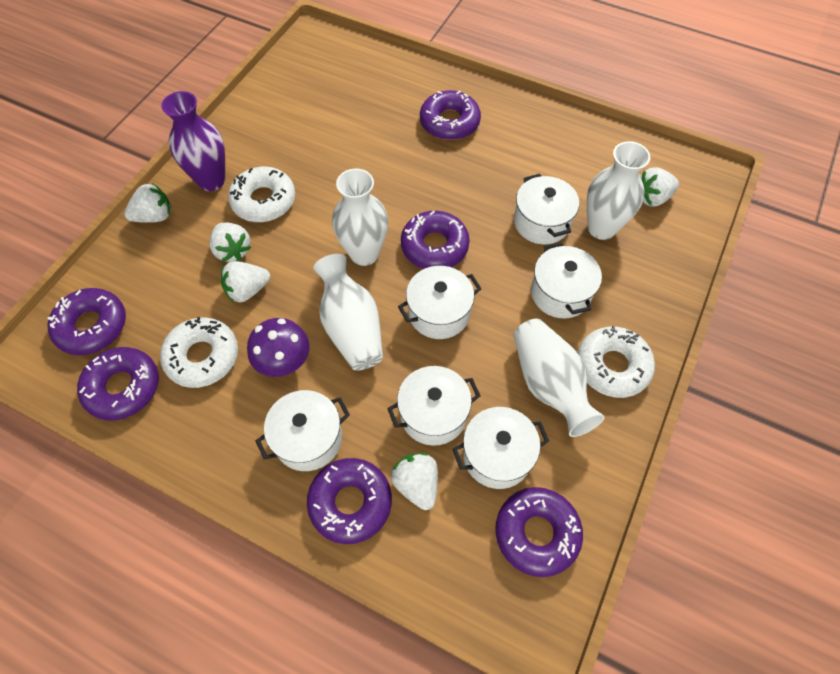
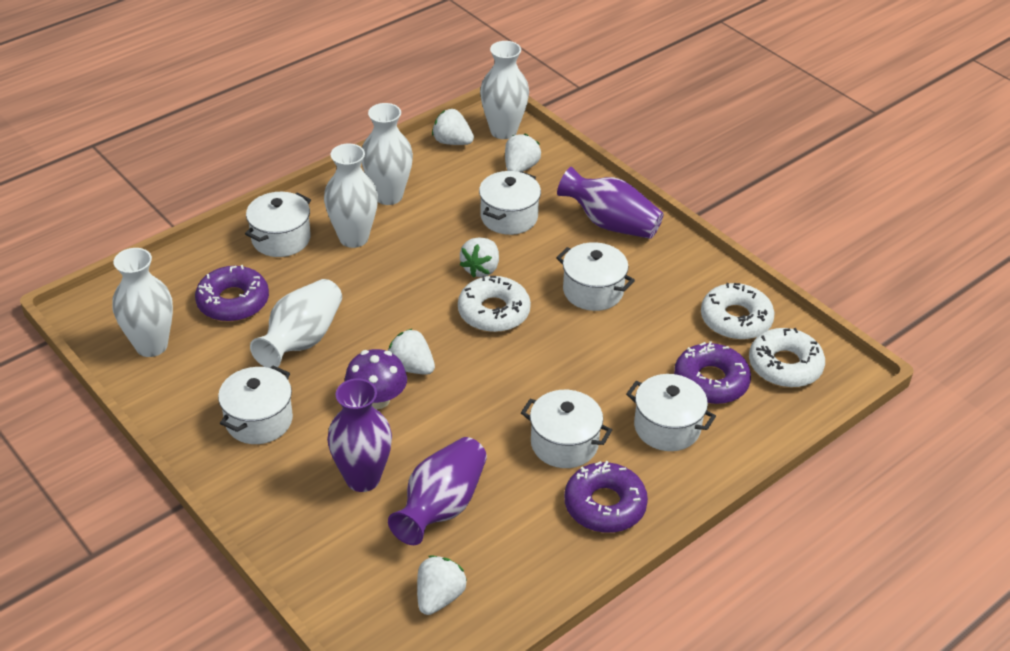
purple donut: [48,288,126,355] [77,347,159,420] [307,458,392,544] [401,210,470,269] [420,90,481,140] [495,487,583,577] = 6 -> [195,265,269,322] [564,461,648,533] [674,341,751,404] = 3
purple vase: [161,91,225,191] = 1 -> [327,378,392,492] [388,437,487,545] [557,167,664,239] = 3
white vase: [313,254,383,371] [332,168,388,266] [514,319,605,437] [587,141,650,240] = 4 -> [112,248,173,357] [250,279,342,368] [324,144,378,248] [362,103,413,205] [480,41,529,139] = 5

